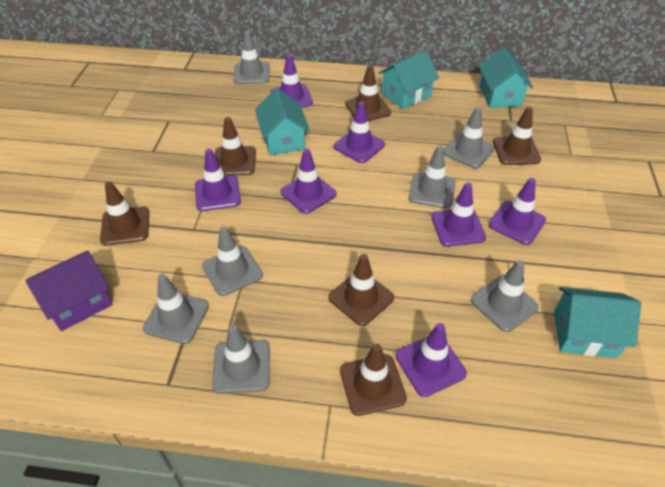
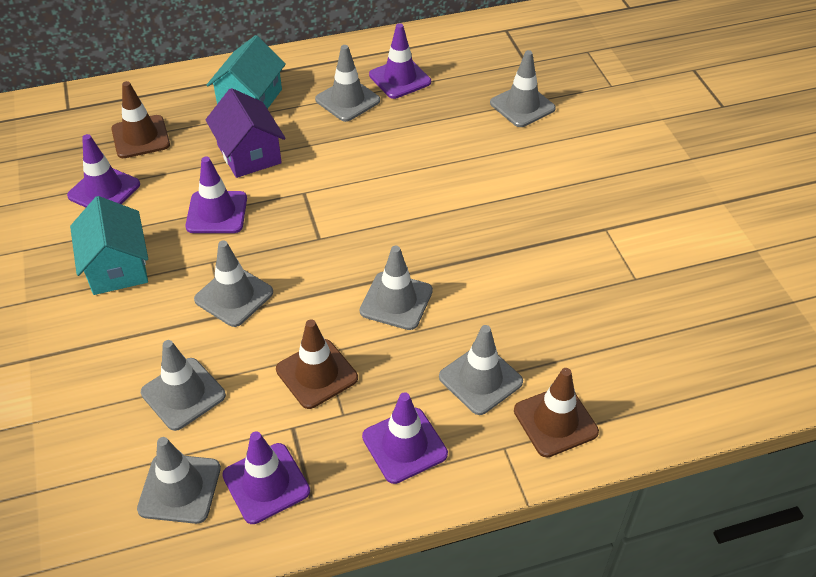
brown traffic cone: [100,181,149,246] [215,117,256,176] [328,254,394,326] [340,343,407,416] [345,65,391,121] [493,107,541,165] = 6 -> [111,81,170,158] [276,319,358,409] [514,368,599,458] = 3
purple traffic cone: [195,149,241,211] [271,54,313,108] [280,149,336,214] [334,102,385,163] [396,323,467,397] [431,182,486,247] [488,178,546,245] = 7 -> [67,134,140,207] [186,157,247,233] [222,431,310,524] [362,392,448,484] [369,23,431,99] = 5
turquoise house: [255,88,310,155] [379,51,439,109] [479,47,533,108] [554,287,641,358] = 4 -> [70,196,148,295] [207,35,286,109] = 2

